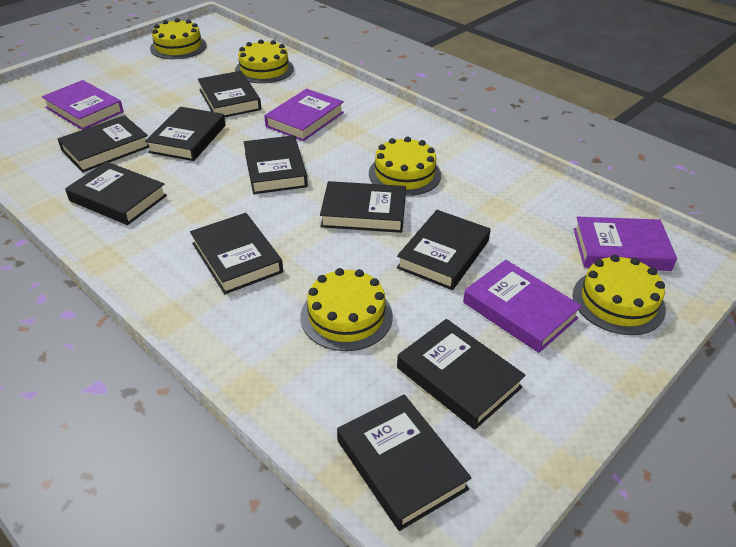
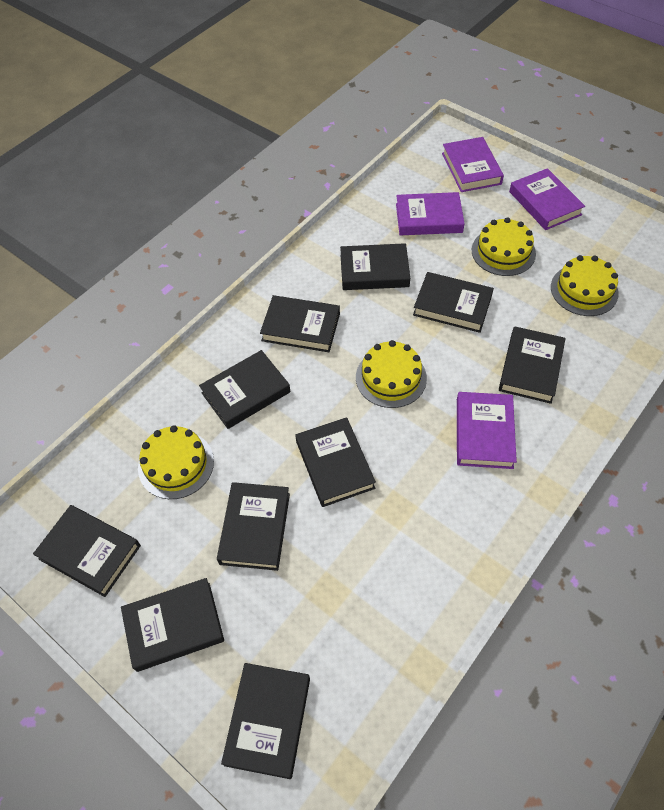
yellow cake: [150,18,207,59] [235,39,294,83] [300,268,393,351] [369,136,441,196] [573,255,666,335] = 5 -> [138,425,214,499] [356,340,427,408] [472,217,536,276] [551,255,619,316] = 4

